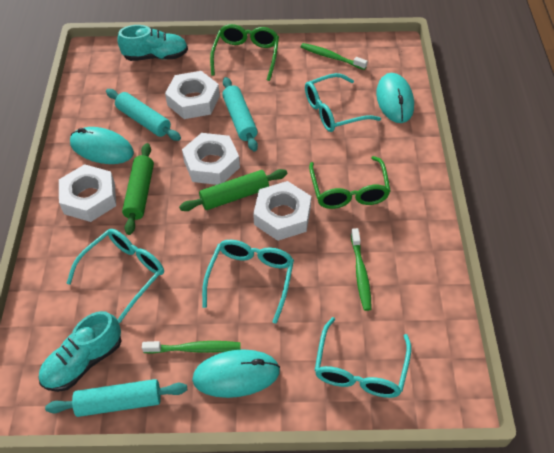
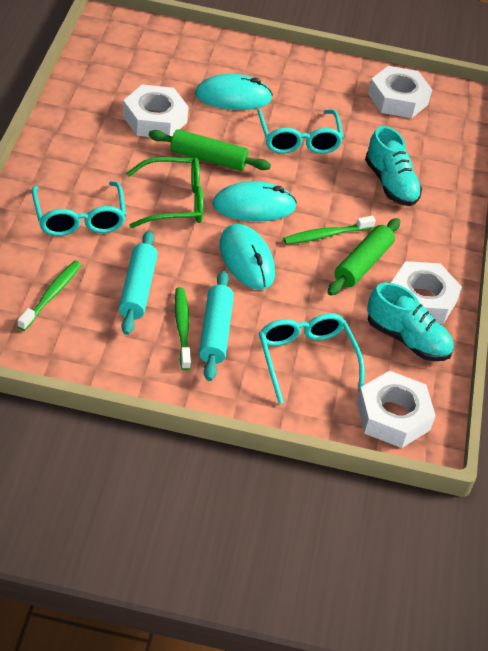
green glasses: [210,24,279,81] [309,156,391,209] = 2 -> [126,157,203,228] = 1
turquoise glasses: [66,229,164,323] [202,240,294,324] [305,73,381,132] [315,317,411,398] = 4 -> [32,181,126,236] [257,109,343,154] [259,313,364,404] = 3
turquoise rolling pin: [45,379,187,417] [106,89,181,141] [222,77,258,152] = 3 -> [119,230,158,335] [199,271,234,381] = 2

